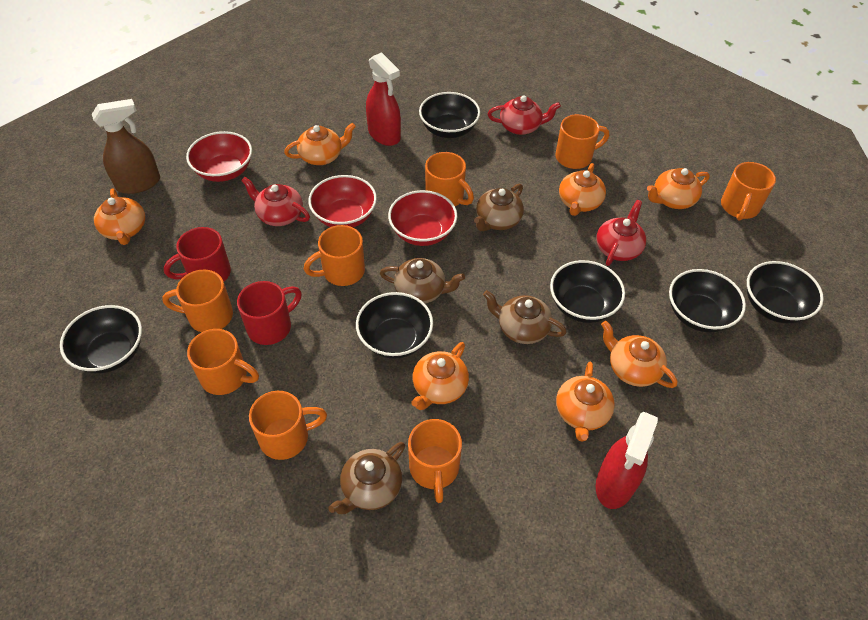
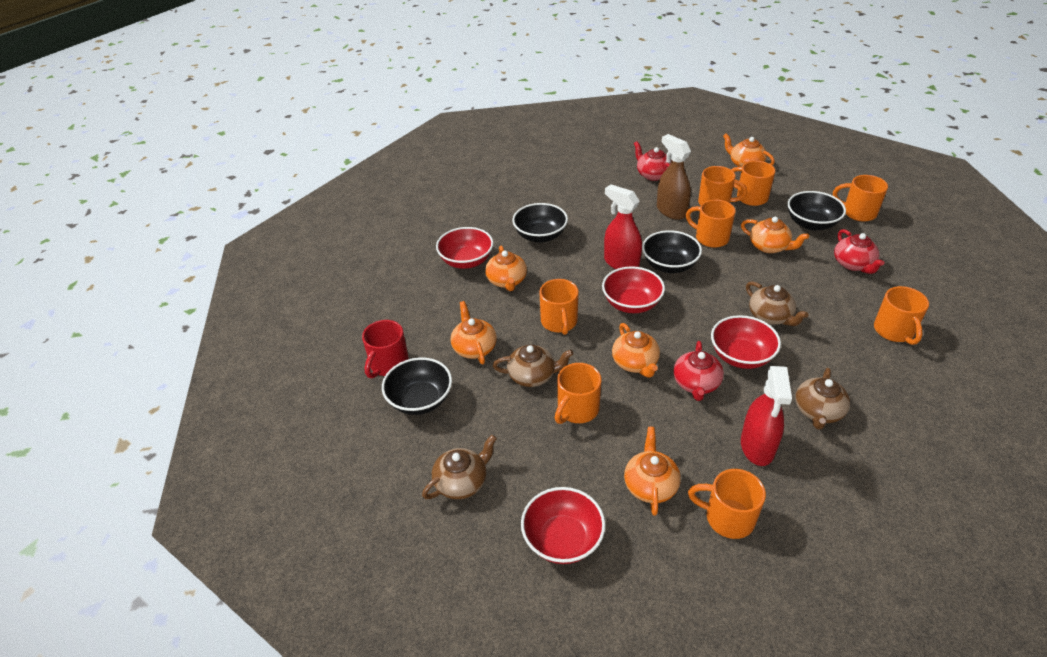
black bowl: [60,305,142,373] [356,292,433,359] [419,92,480,138] [550,260,625,323] [669,269,746,332] [747,261,824,323] = 6 -> [382,357,452,415] [512,203,568,243] [642,230,702,273] [788,191,846,231] = 4
orange teapot: [94,188,145,245] [284,123,356,165] [411,342,469,410] [556,362,615,442] [559,163,606,216] [601,321,677,388] [647,168,710,209] = 7 -> [451,301,497,364] [485,246,527,291] [612,323,660,378] [624,427,681,516] [723,134,775,167] [741,217,809,253] = 6
red bowl: [186,131,252,182] [308,175,377,227] [388,190,457,246] = 3 -> [436,227,493,269] [521,487,605,564] [602,266,665,313] [711,315,781,369] = 4
red mug: [164,227,231,282] [237,281,302,345] = 2 -> [362,320,409,378] = 1

